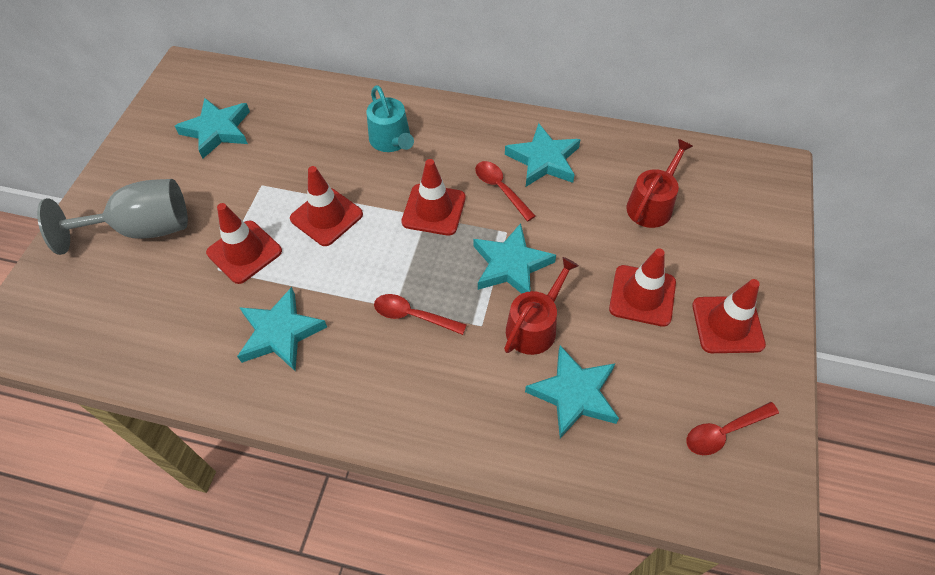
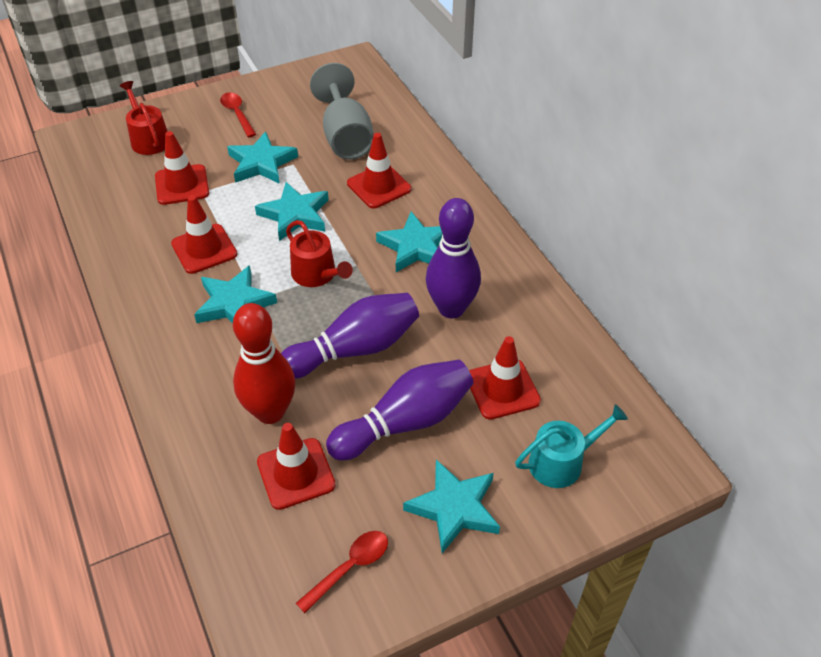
purple bowling pin: none = 0 -> [281,293,419,379] [326,360,474,460] [425,198,481,318] = 3
red bowling pin: none = 0 -> [233,303,295,424] = 1
red spoon: [374,294,467,335] [475,161,535,221] [686,402,779,455] = 3 -> [220,92,256,138] [296,531,388,613] = 2

